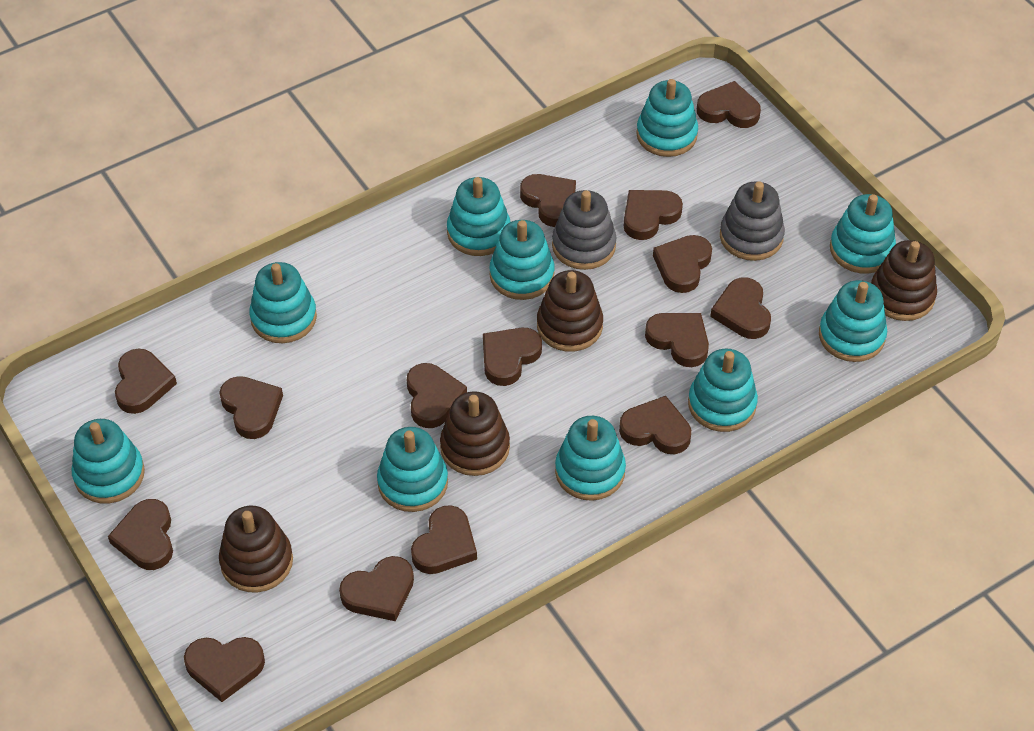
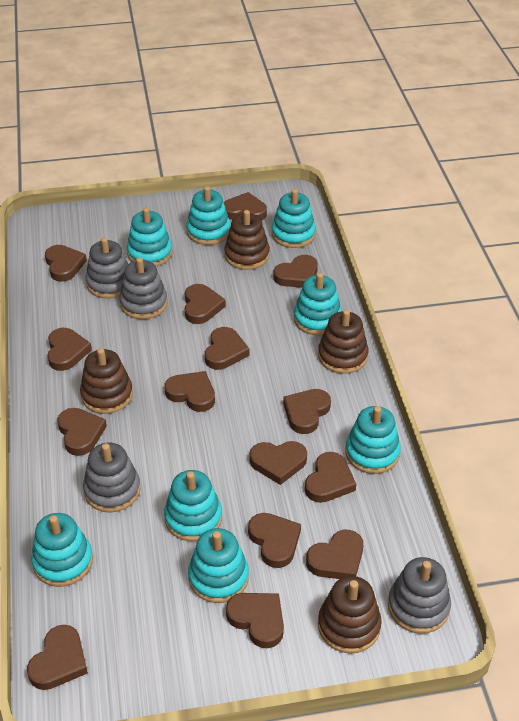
grey stacking toy: [552,190,617,270] [720,181,785,261] = 2 -> [83,443,141,513] [85,237,128,299] [119,257,168,319] [388,557,451,634] = 4
turquoise stacking toy: [72,419,145,503] [249,262,317,343] [377,427,448,512] [447,177,510,256] [490,220,555,300] [555,416,626,501] [636,79,698,157] [688,349,758,432] [819,280,887,362] [830,194,896,274] = 10 -> [31,513,93,587] [127,208,172,266] [164,470,222,541] [187,186,230,245] [188,528,249,603] [272,189,316,248] [294,273,342,335] [345,406,401,474] = 8

